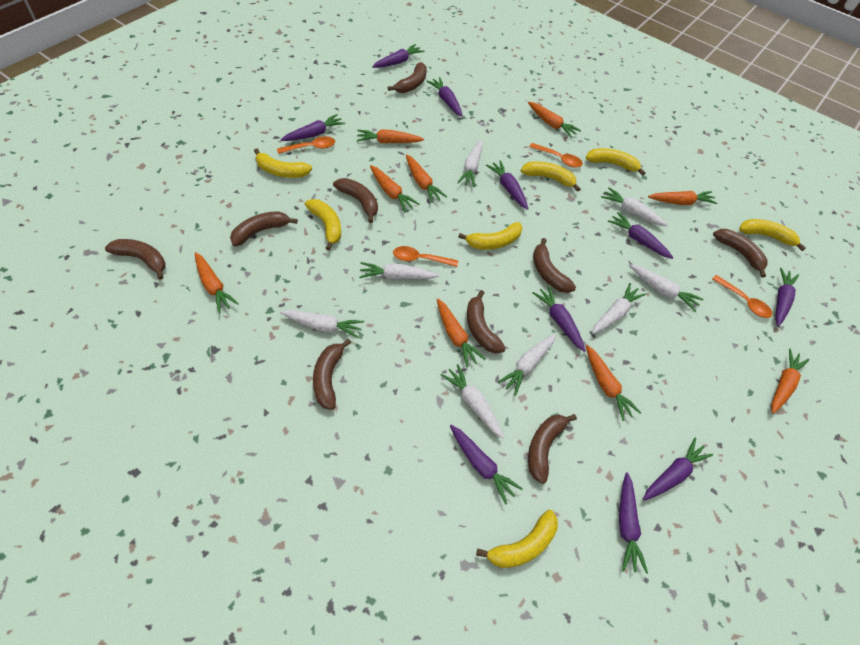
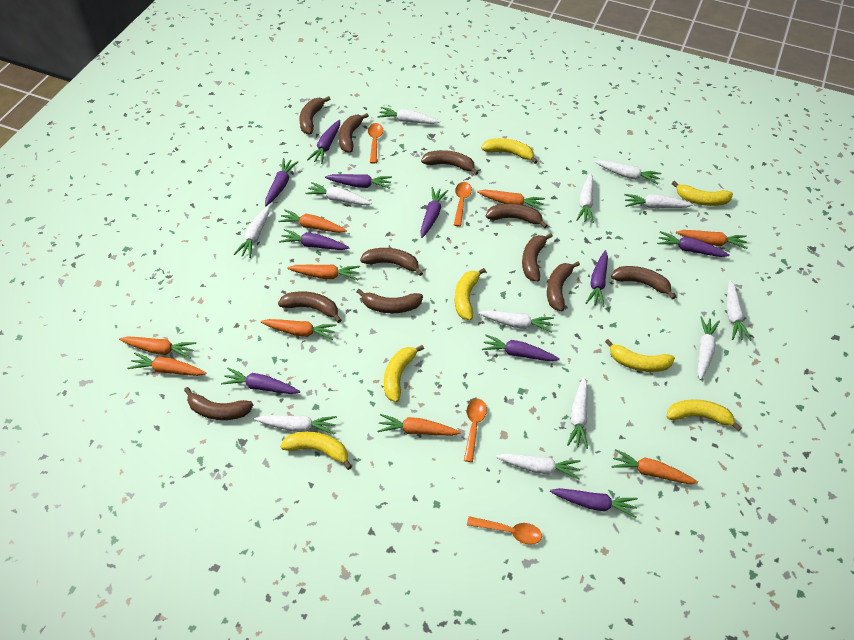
brown banana: [105,239,165,280] [230,211,298,247] [313,339,351,410] [333,178,378,223] [388,62,427,93] [467,290,506,353] [528,414,577,484] [533,238,576,293] [713,229,768,278] = 9 -> [184,387,253,420] [278,291,341,323] [299,96,331,134] [339,113,369,153] [356,289,423,313] [360,248,423,276] [421,150,479,175] [486,203,548,228] [522,233,553,282] [547,262,580,311] [611,266,676,299] = 11
white carrot: [280,310,364,339] [359,262,439,279] [441,364,504,439] [457,140,483,187] [498,334,556,395] [592,283,646,334] [601,187,668,227] [630,264,703,312] = 8 -> [234,205,270,258] [254,415,337,434] [305,182,372,205] [378,107,440,124] [478,310,554,333] [496,454,581,480] [567,377,588,449] [576,173,594,223] [595,160,661,185] [624,194,693,208] [698,316,720,380] [727,280,751,341] = 12

